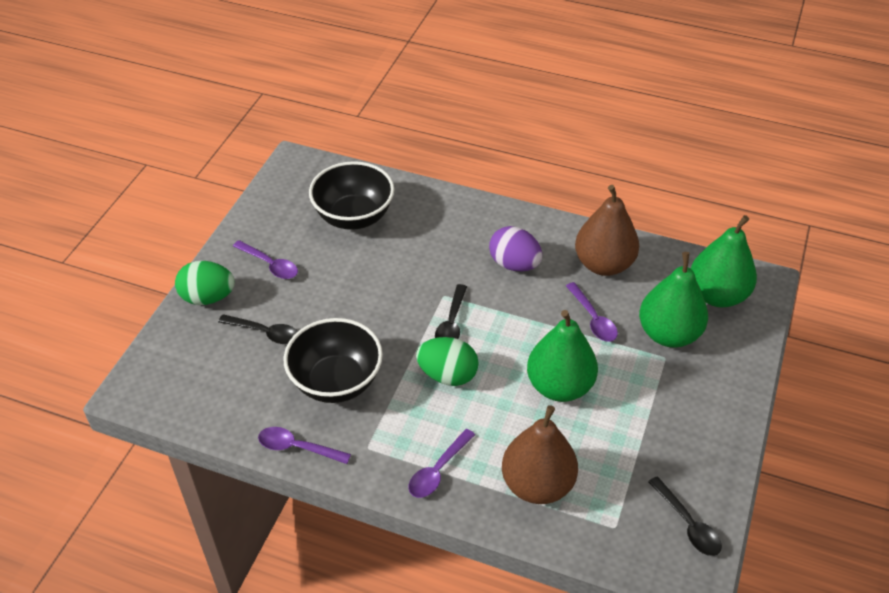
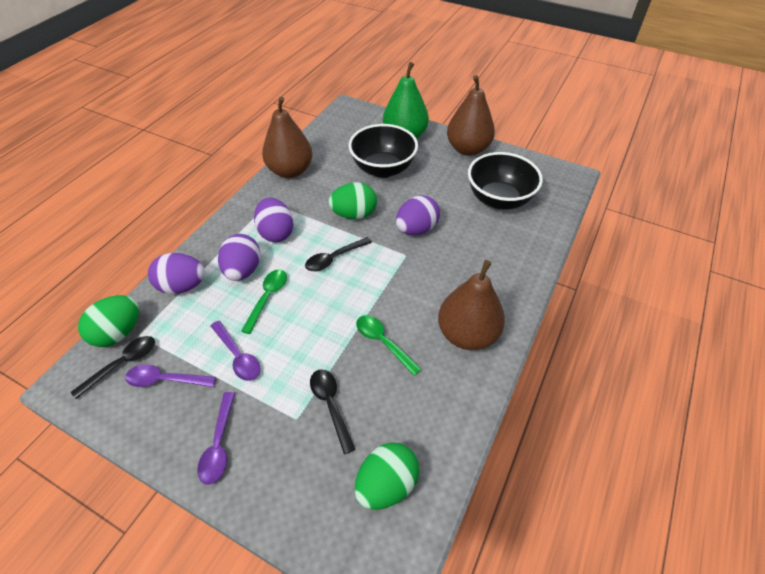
brown pear: [502,405,578,504] [575,185,639,276] = 2 -> [262,97,313,178] [438,260,505,350] [447,75,495,156] = 3
green egg: [175,261,235,305] [416,337,479,386] = 2 -> [78,295,139,347] [329,182,377,219] [355,443,419,510] = 3
green pear: [527,310,598,402] [639,252,708,347] [691,215,757,307] = 3 -> [383,62,429,139] = 1
green spoon: none = 0 -> [241,269,287,334] [356,315,422,376] = 2
purple egg: [489,226,543,271] = 1 -> [148,253,205,294] [218,234,260,281] [254,198,294,242] [396,195,440,235] = 4
purple spoon: [233,240,298,279] [258,427,351,464] [408,429,475,498] [566,282,618,342] = 4 -> [125,364,216,387] [197,392,235,485] [211,321,261,381] = 3

